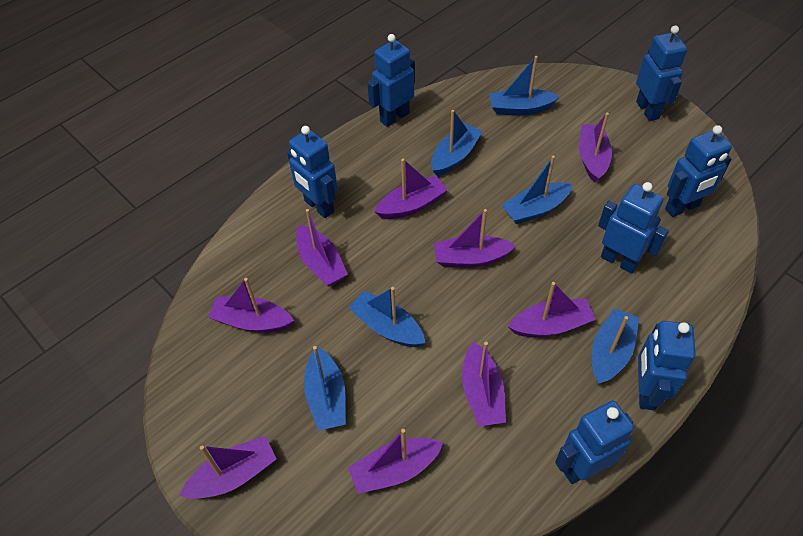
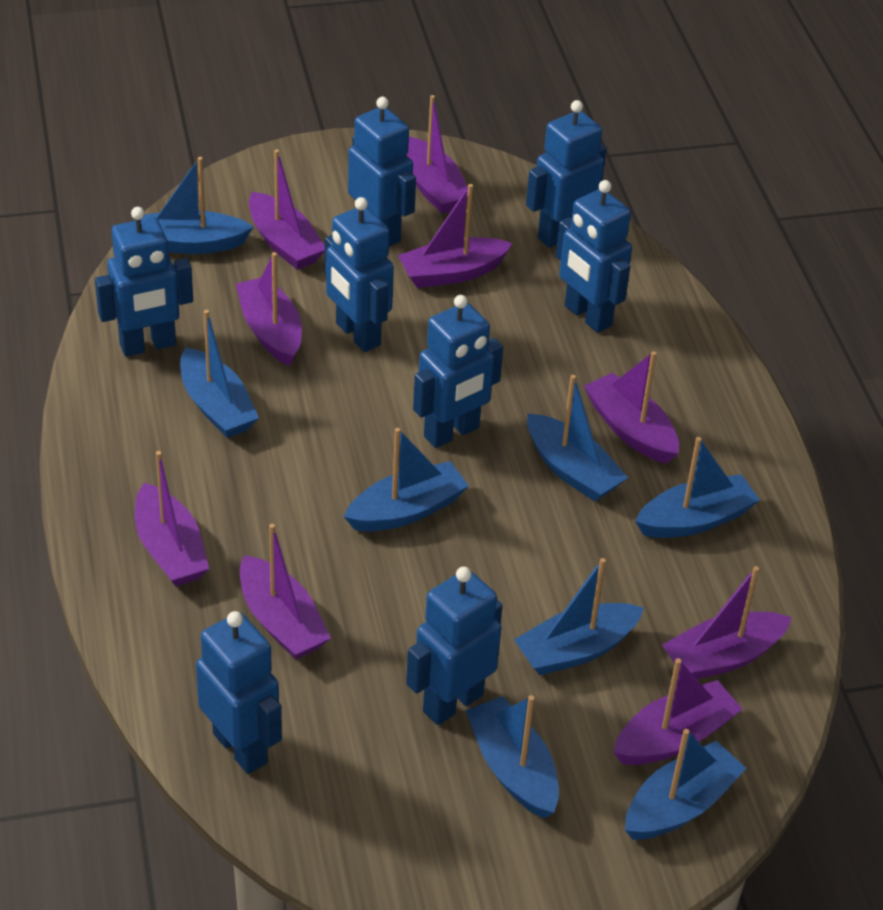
blue boat: [304,346,346,431] [349,287,425,347] [431,110,483,176] [489,56,560,115] [502,156,573,224] [592,308,639,384] = 6 -> [142,157,253,254] [180,310,259,438] [344,428,469,532] [465,695,559,818] [514,558,644,675] [527,375,628,501] [625,729,746,840] [635,437,760,538] = 8
blue robot: [287,126,338,218] [367,34,415,127] [555,401,634,484] [598,182,669,274] [636,26,687,121] [638,321,695,410] [665,125,732,217] = 7 -> [95,207,193,357] [196,611,282,774] [325,197,394,352] [348,97,416,247] [406,567,503,725] [413,295,503,448] [526,100,606,248] [556,180,632,333] = 8

